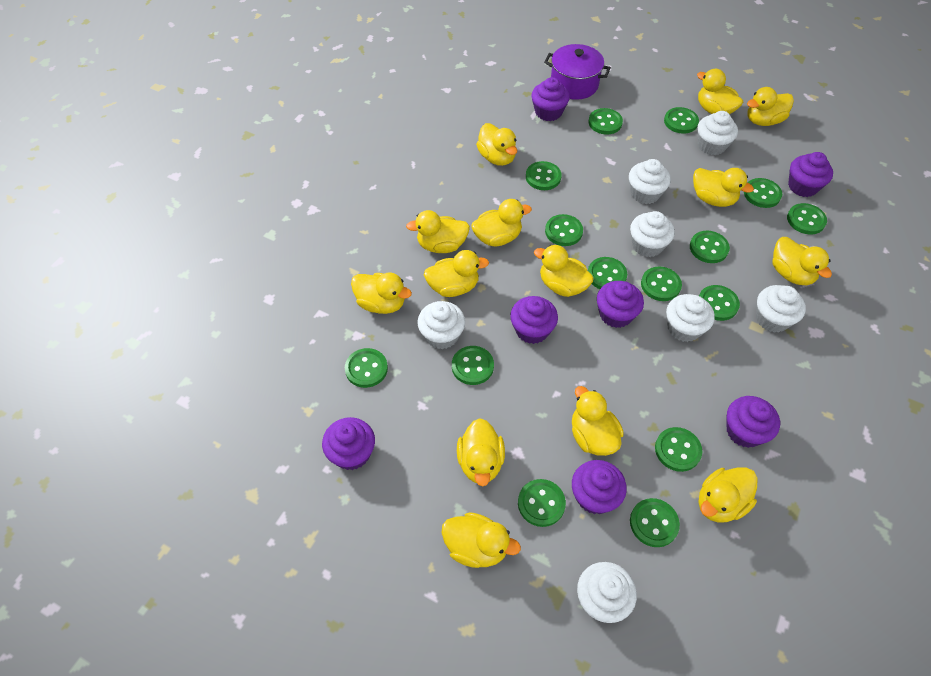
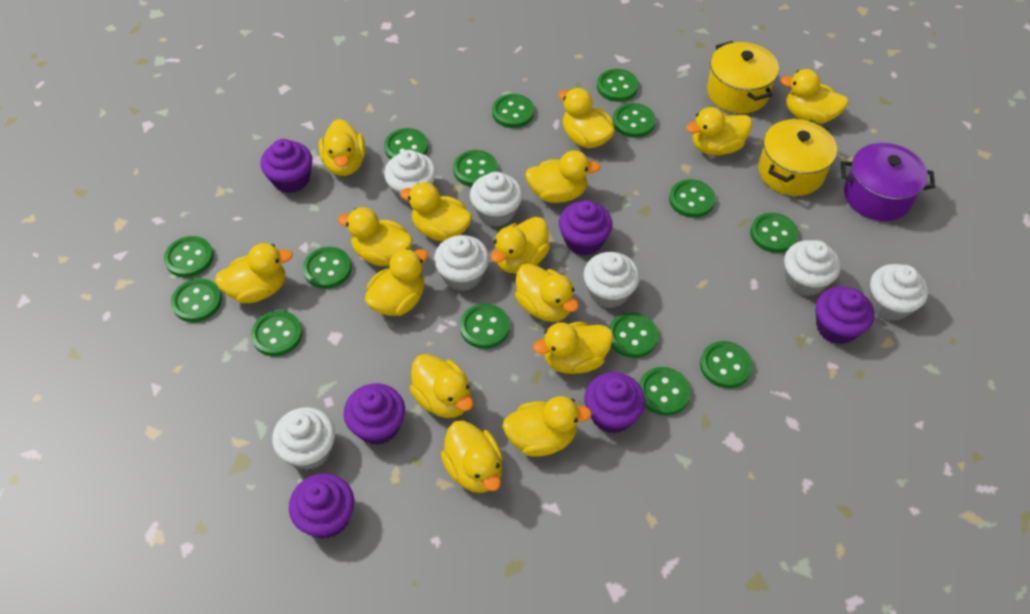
purple cupcake: [322,417,375,470] [510,296,558,344] [531,77,570,121] [572,460,627,514] [597,281,644,328] [726,396,780,448] [788,152,833,197] = 7 -> [261,139,312,193] [289,473,354,539] [344,383,405,445] [559,200,613,256] [584,372,645,433] [816,286,874,344] = 6
yellow duck: [351,273,412,314] [406,210,470,253] [424,250,489,297] [442,512,521,568] [457,418,505,486] [471,199,532,246] [476,123,517,166] [534,245,594,297] [572,386,624,456] [693,168,754,207] [697,69,743,114] [698,468,758,523] [747,87,794,126] [772,237,832,285] = 14 -> [215,243,293,303] [319,119,365,176] [338,207,413,266] [365,248,428,316] [400,182,472,241] [410,354,473,418] [441,421,502,493] [491,217,550,273] [502,396,592,457] [515,263,579,322] [525,150,601,203] [533,322,613,374] [559,88,615,148] [686,107,752,155] [780,69,849,124] = 15
yellow pot: none = 0 -> [707,41,779,114] [758,119,837,196] = 2

